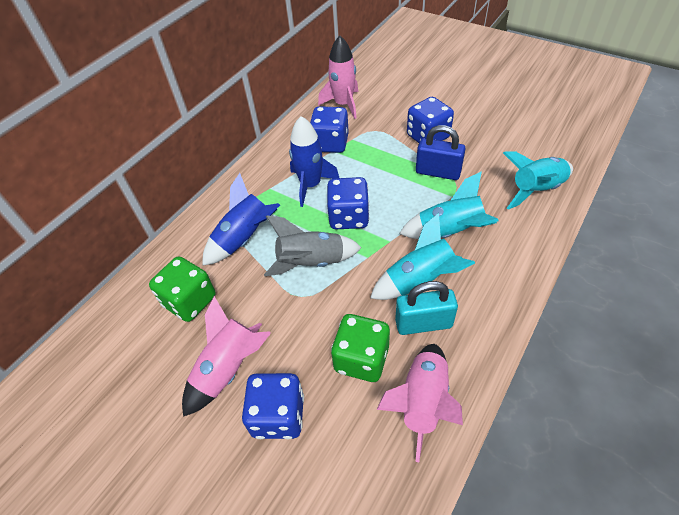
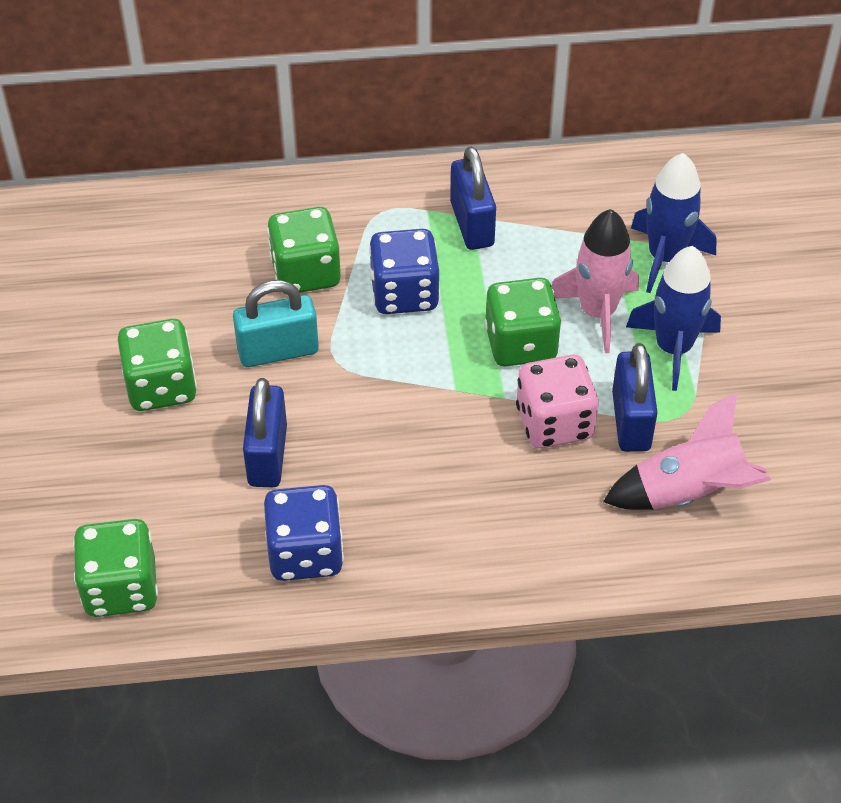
blue dice: [242,373,304,439] [310,106,349,153] [327,177,369,229] [407,97,454,143] = 4 -> [264,485,344,581] [369,229,440,314] = 2
blue padlock: [416,125,466,180] = 1 -> [243,378,287,487] [450,146,496,250] [612,343,658,452] = 3
green dice: [149,256,216,322] [331,314,390,382] = 2 -> [73,519,158,617] [118,319,197,411] [267,207,341,294] [485,278,562,366] = 4
grey rocket: [264,215,362,276] = 1 -> none = 0
pink dice: none = 0 -> [516,355,599,449] = 1
pink rocket: [182,296,271,417] [318,35,358,119] [376,344,463,462] = 3 -> [552,209,639,353] [603,392,771,510] = 2
turquoise rocket: [370,213,475,300] [399,171,498,239] [503,151,573,210] = 3 -> none = 0

